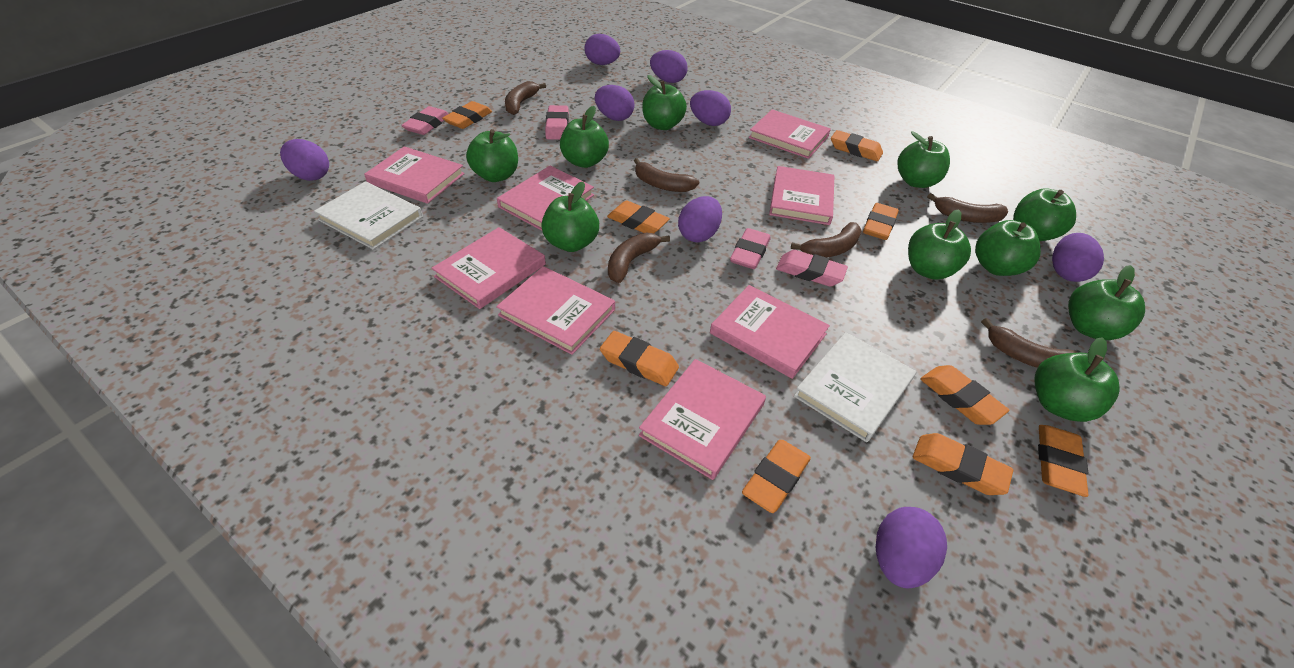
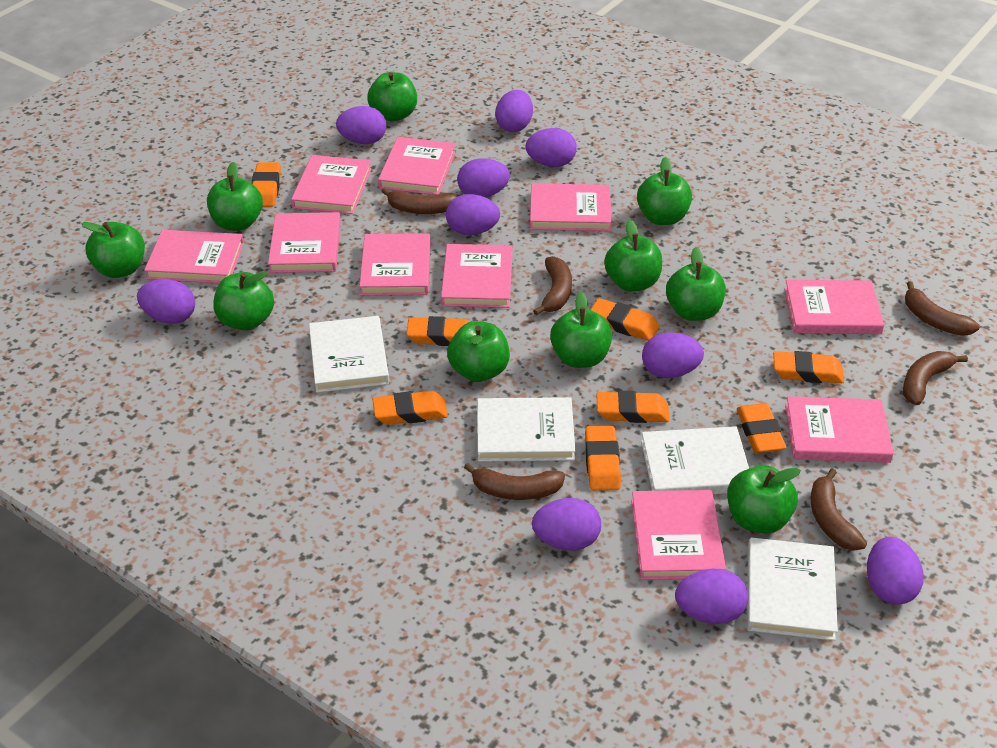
orange eraser: [442,101,492,129] [600,331,679,386] [607,200,670,233] [742,440,811,513] [831,130,883,161] [863,203,899,240] [912,433,1013,495] [920,365,1009,425] [1038,425,1089,497] = 9 -> [252,163,281,207] [372,391,448,425] [406,316,470,346] [585,426,621,491] [590,298,660,341] [597,391,669,423] [737,403,786,453] [773,351,844,383] = 8
pink book: [364,146,465,204] [432,227,546,309] [496,266,615,355] [497,166,594,231] [639,359,766,480] [710,285,830,379] [749,110,831,159] [769,166,834,225] = 8 -> [144,230,244,283] [268,212,341,273] [291,155,371,214] [359,233,430,296] [378,137,455,195] [441,244,512,308] [530,183,612,231] [631,490,726,580] [784,280,884,334] [785,396,894,463] = 10
pink eraser: [401,106,449,135] [545,105,569,140] [730,228,771,269] [776,250,848,286] = 4 -> none = 0
purple egg: [280,139,329,181] [585,34,620,65] [595,85,635,121] [650,50,687,83] [678,196,722,242] [690,90,731,126] [876,507,947,589] [1052,233,1104,282] = 8 -> [137,279,195,324] [336,106,387,144] [446,194,500,235] [457,158,510,198] [495,90,533,132] [525,128,577,167] [532,498,601,550] [642,332,704,378] [675,569,748,624] [867,537,924,605] = 10
white book: [314,181,423,250] [794,332,916,442] = 2 -> [309,316,389,393] [477,397,576,462] [641,426,749,494] [747,538,838,641] = 4

